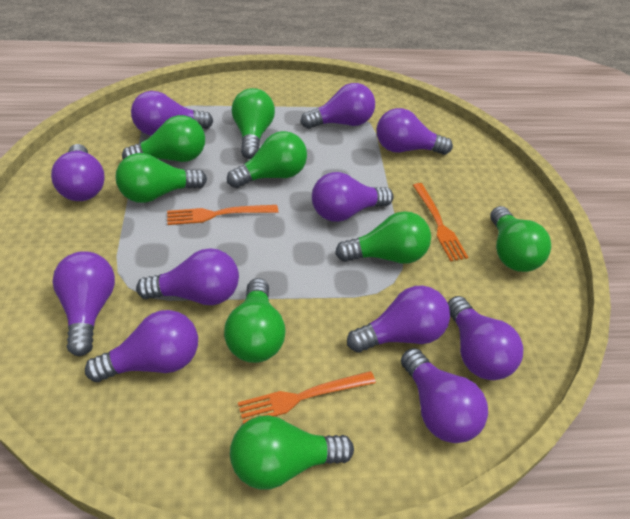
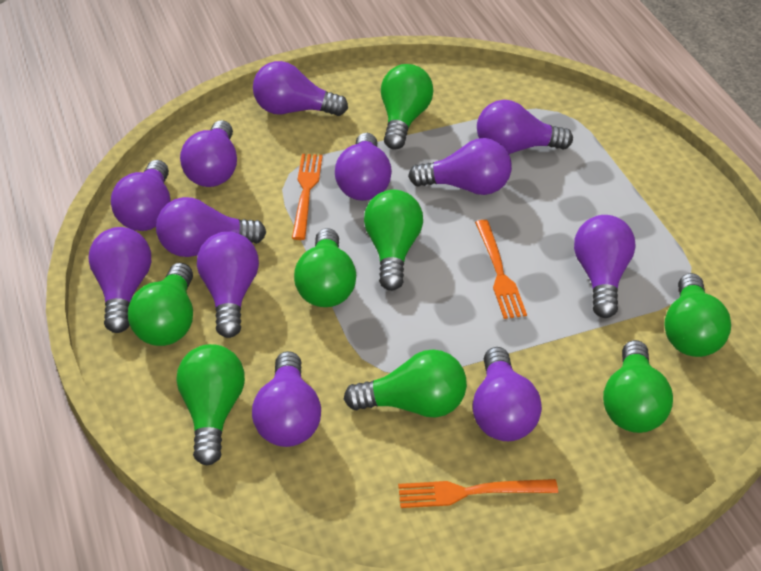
purple light bulb: [51,144,105,201] [53,251,115,356] [85,310,198,382] [131,91,213,136] [136,248,239,305] [301,83,375,129] [312,172,394,222] [347,285,450,353] [377,108,453,155] [401,348,488,443] [448,296,523,380] = 11 -> [88,227,151,333] [111,160,170,231] [156,197,266,257] [180,120,237,187] [197,231,259,338] [252,351,321,447] [253,61,348,116] [335,133,392,201] [408,138,512,195] [472,347,542,441] [477,100,573,154] [574,215,636,318] = 12

